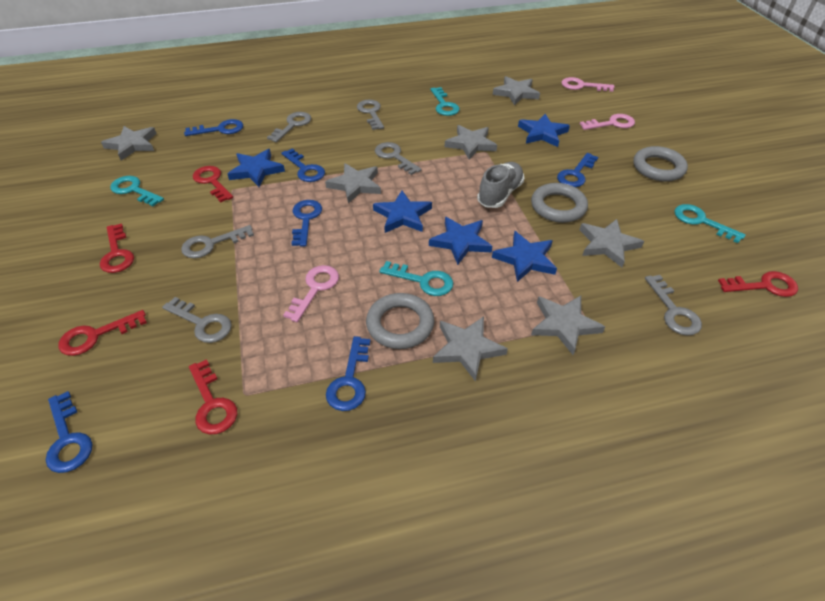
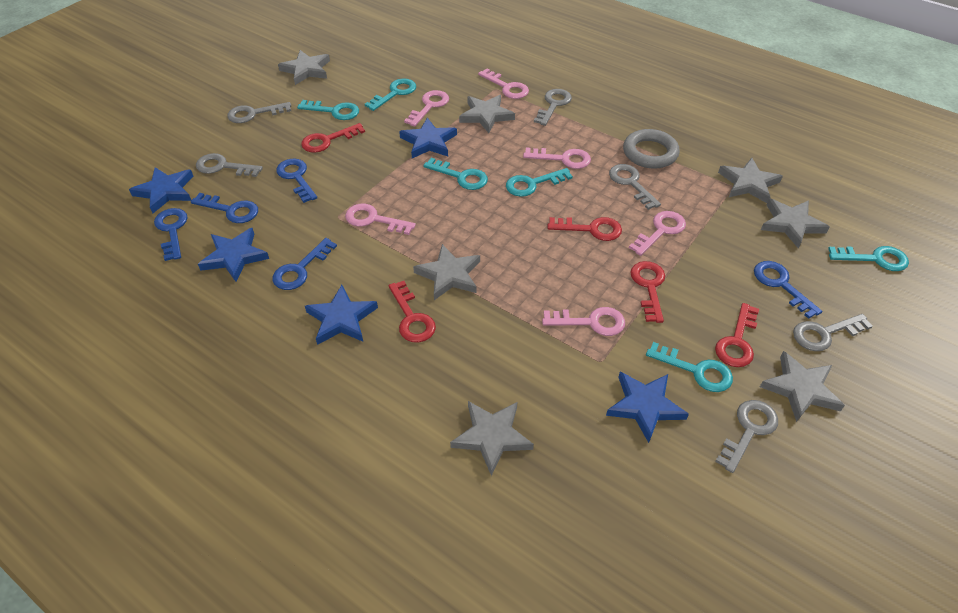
blue key: [46,391,93,473] [184,119,243,136] [281,148,325,182] [292,200,322,247] [326,336,370,411] [557,153,598,187] = 6 -> [154,208,188,261] [191,193,258,223] [273,238,337,290] [276,159,317,203] [754,261,822,319] = 5
grey ring: [366,293,435,349] [531,183,588,223] [633,146,688,182] = 3 -> [623,129,680,169] = 1
grey shoe: [477,162,524,208] = 1 -> none = 0
pink key: [283,265,339,322] [561,77,614,92] [580,114,635,130] = 3 -> [345,203,416,235] [404,90,449,127] [478,68,529,99] [523,148,591,169] [542,307,625,336] [629,211,686,256] = 6
turquoise key: [110,176,164,206] [379,261,453,296] [431,87,460,116] [674,204,746,243] = 4 -> [297,100,359,120] [365,78,416,111] [423,158,488,190] [506,168,573,197] [646,342,733,392] [828,246,909,271] = 6

